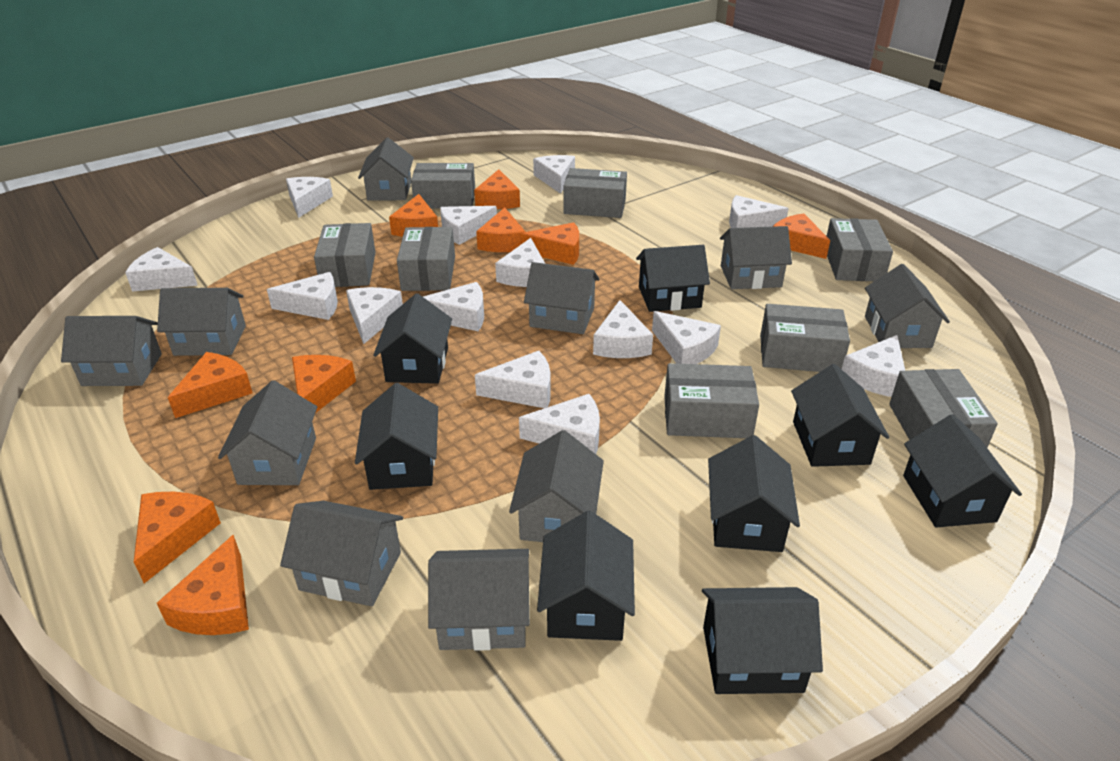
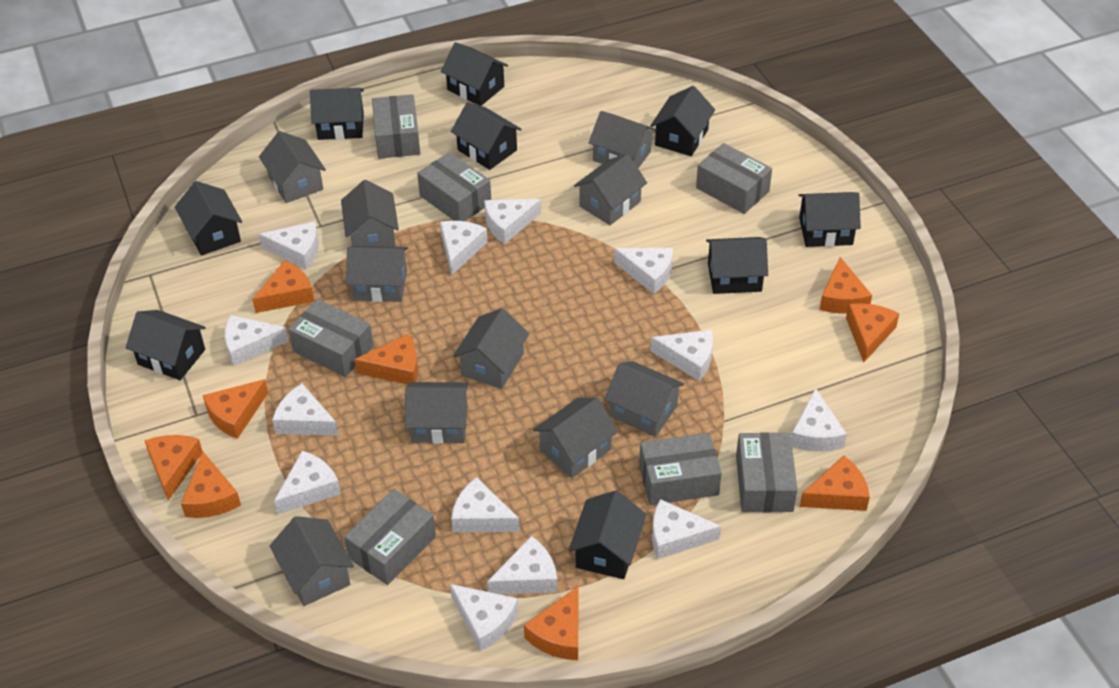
black house: [355,383,438,490] [373,294,452,384] [537,511,635,641] [636,245,710,312] [702,587,823,694] [708,435,800,552] [791,364,889,467] [903,414,1022,528] = 8 -> [126,310,206,380] [175,181,242,256] [310,88,364,140] [441,42,508,106] [451,102,522,170] [569,490,646,579] [650,86,715,156] [706,237,768,294] [798,192,861,247] = 9
grey box: [314,223,376,287] [397,227,455,291] [411,163,475,209] [563,168,627,218] [664,363,759,438] [760,304,850,372] [827,218,893,281] [889,369,998,448] = 8 -> [288,299,373,377] [344,489,436,585] [372,94,420,159] [417,152,491,221] [639,433,722,505] [696,143,772,214] [736,432,798,513] = 7
white cheese: [125,247,198,292] [267,272,338,320] [286,177,333,218] [346,287,403,344] [423,282,484,331] [440,206,497,245] [475,351,551,408] [495,238,545,287] [519,394,600,454] [533,155,575,194] [593,300,653,358] [652,311,721,364] [729,195,789,228] [842,335,905,397] = 14 -> [225,315,289,366] [259,222,319,269] [272,384,339,436] [274,451,341,515] [440,221,487,276] [450,584,518,651] [451,477,520,532] [484,199,541,244] [487,536,557,594] [614,248,673,294] [651,330,713,381] [652,499,721,559] [791,388,847,452] = 13

